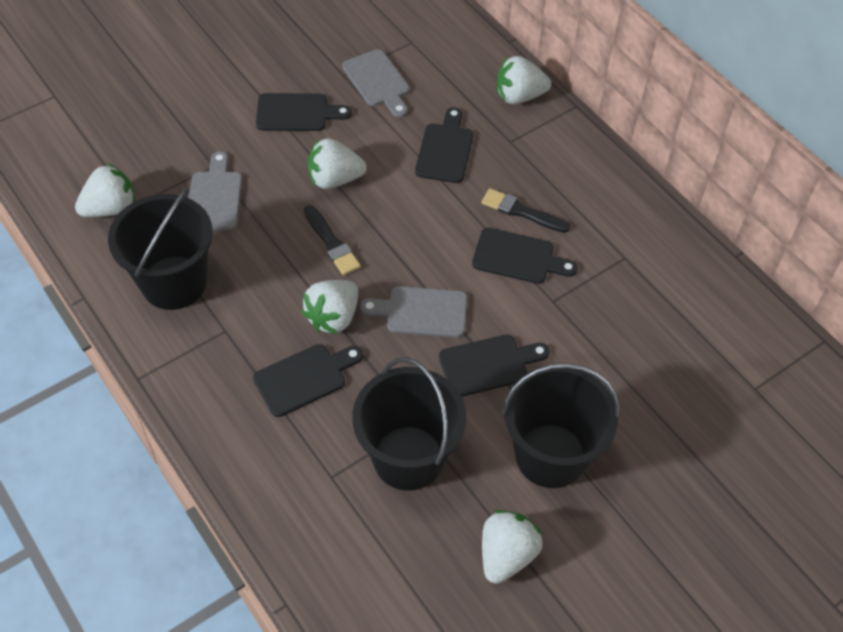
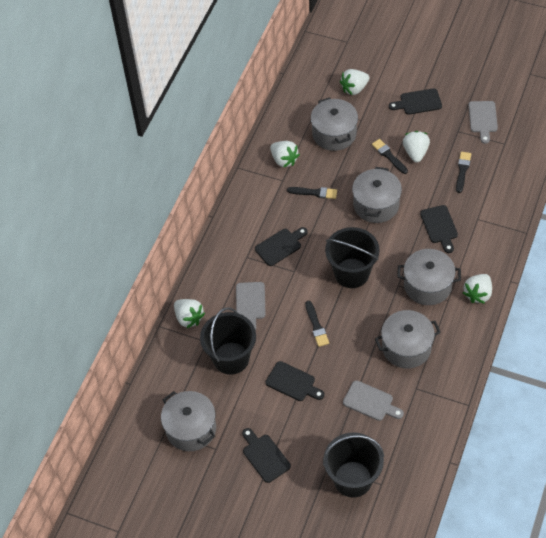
black brush: [304,205,361,275] [481,188,570,233] = 2 -> [287,187,337,199] [305,301,329,347] [372,139,408,174] [456,152,471,193] = 4
grey pot: none = 0 -> [161,391,216,451] [311,97,358,151] [352,167,402,223] [375,310,441,369] [397,249,461,305] = 5

